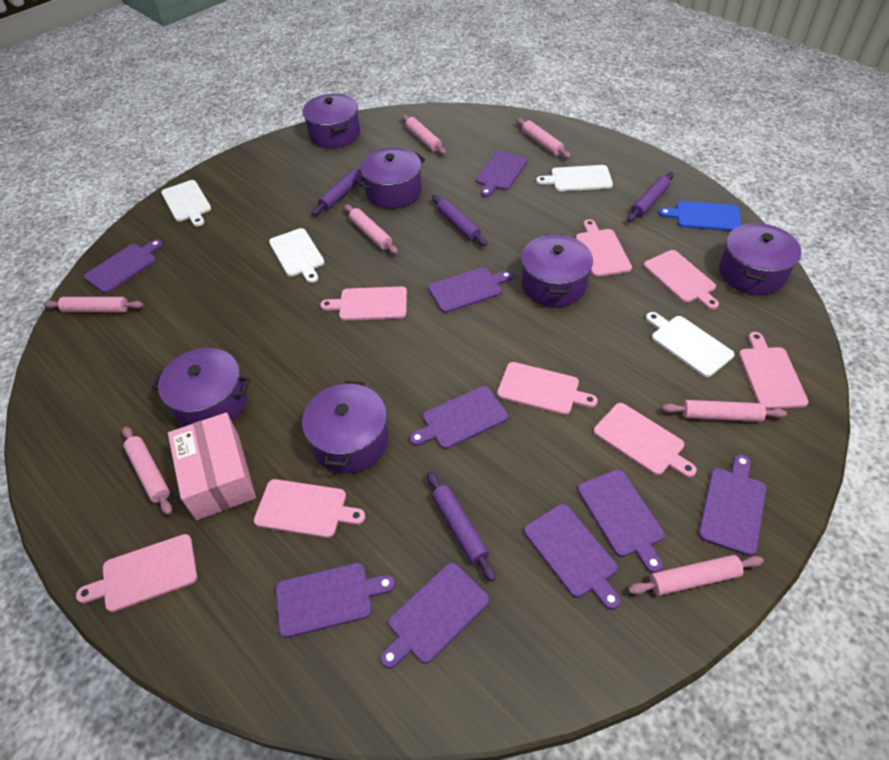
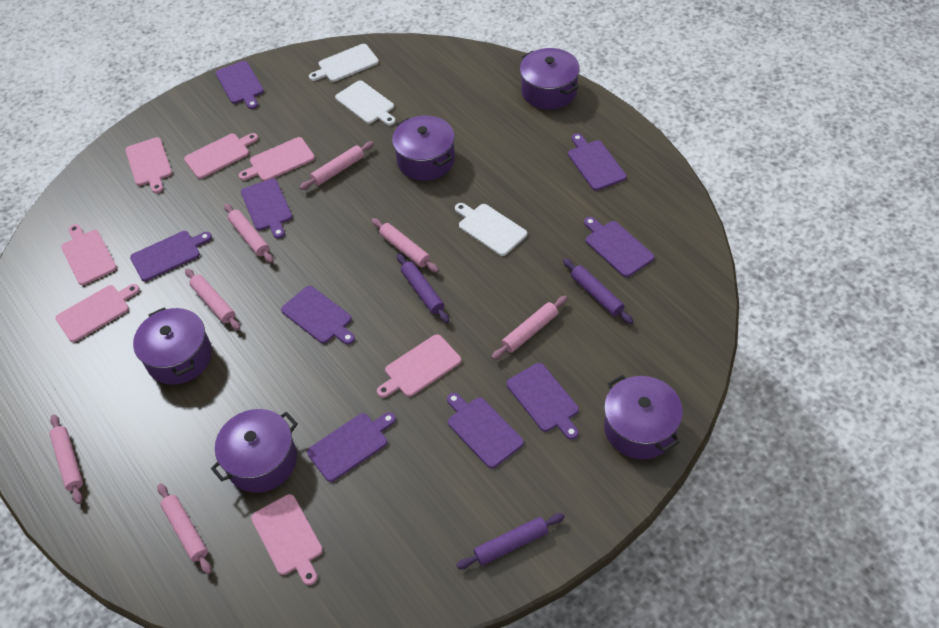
blue cutting board: [659,201,742,231] = 1 -> none = 0
pink box: [168,412,256,520] = 1 -> none = 0
pink cutting board: [76,534,197,612] [254,479,365,538] [320,287,407,321] [497,362,598,415] [576,219,632,277] [594,403,697,478] [644,250,719,310] [739,332,809,409] = 8 -> [55,284,140,342] [61,224,117,285] [125,137,172,193] [184,133,258,179] [239,137,315,181] [251,494,323,585] [377,334,461,398] = 7
purple pot: [152,348,250,427] [302,381,389,473] [303,94,360,148] [356,148,425,209] [521,234,593,307] [719,223,801,295] = 6 -> [133,307,212,385] [211,409,298,493] [392,115,455,181] [520,48,580,110] [604,375,683,459] = 5
purple rolling pin: [312,168,362,216] [427,471,496,581] [432,195,487,246] [627,172,673,222] = 4 -> [397,254,449,323] [456,513,565,569] [563,258,633,324] = 3
white cutting board: [161,180,211,226] [269,228,324,283] [536,165,613,191] [646,312,735,377] = 4 -> [309,44,379,82] [335,80,396,126] [455,203,527,256] = 3

